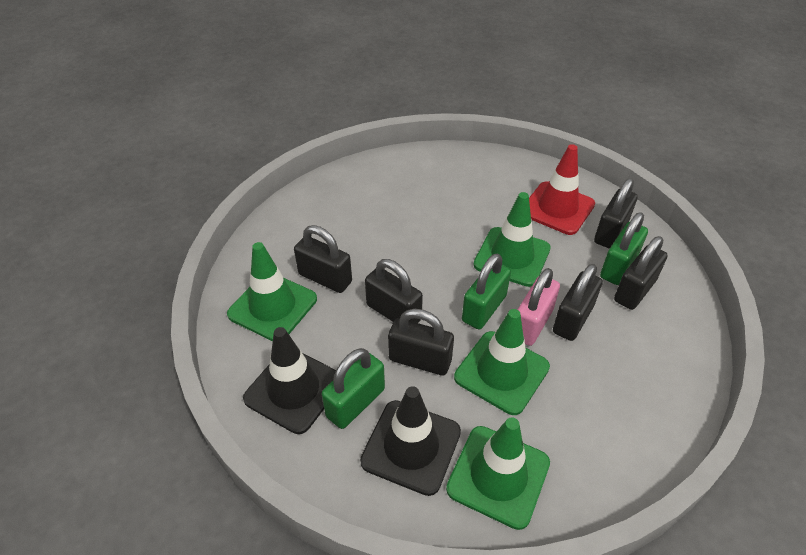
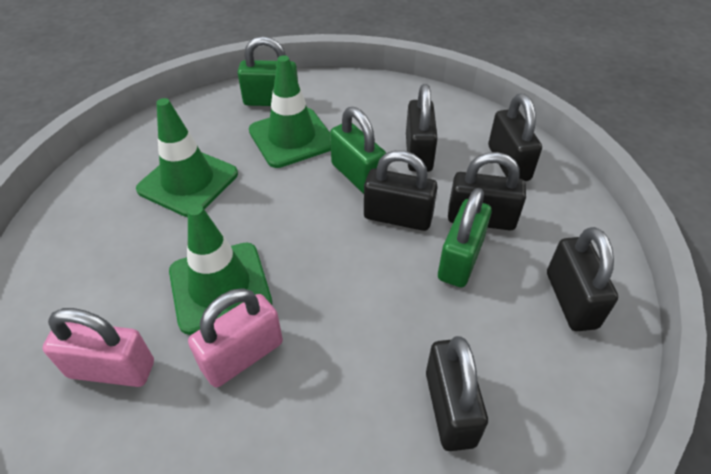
black traffic cone: [243,327,336,434] [360,386,461,496] = 2 -> none = 0
green traffic cone: [227,242,317,341] [446,417,550,530] [454,309,550,415] [474,192,551,287] = 4 -> [136,98,238,217] [169,204,272,335] [249,55,331,168] = 3
pink padlock: [517,268,560,346] = 1 -> [42,308,154,387] [188,288,283,387] = 2
red traffic cone: [529,144,595,235] = 1 -> none = 0

